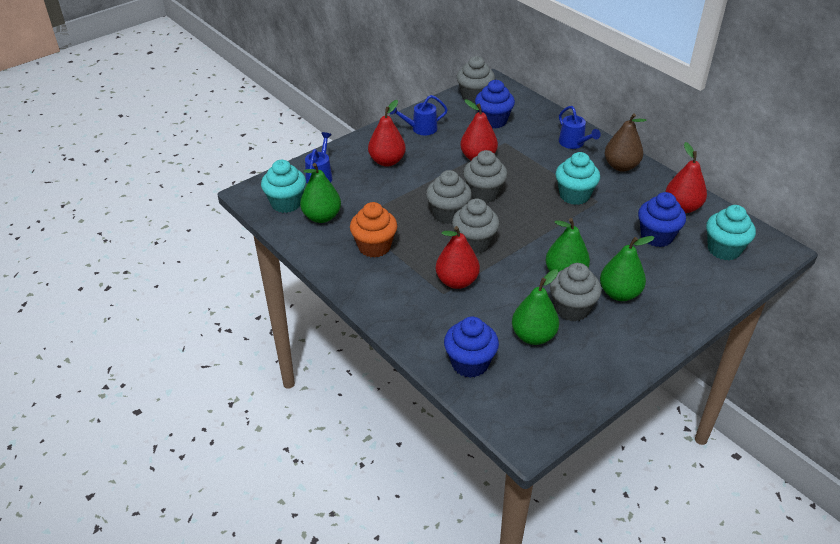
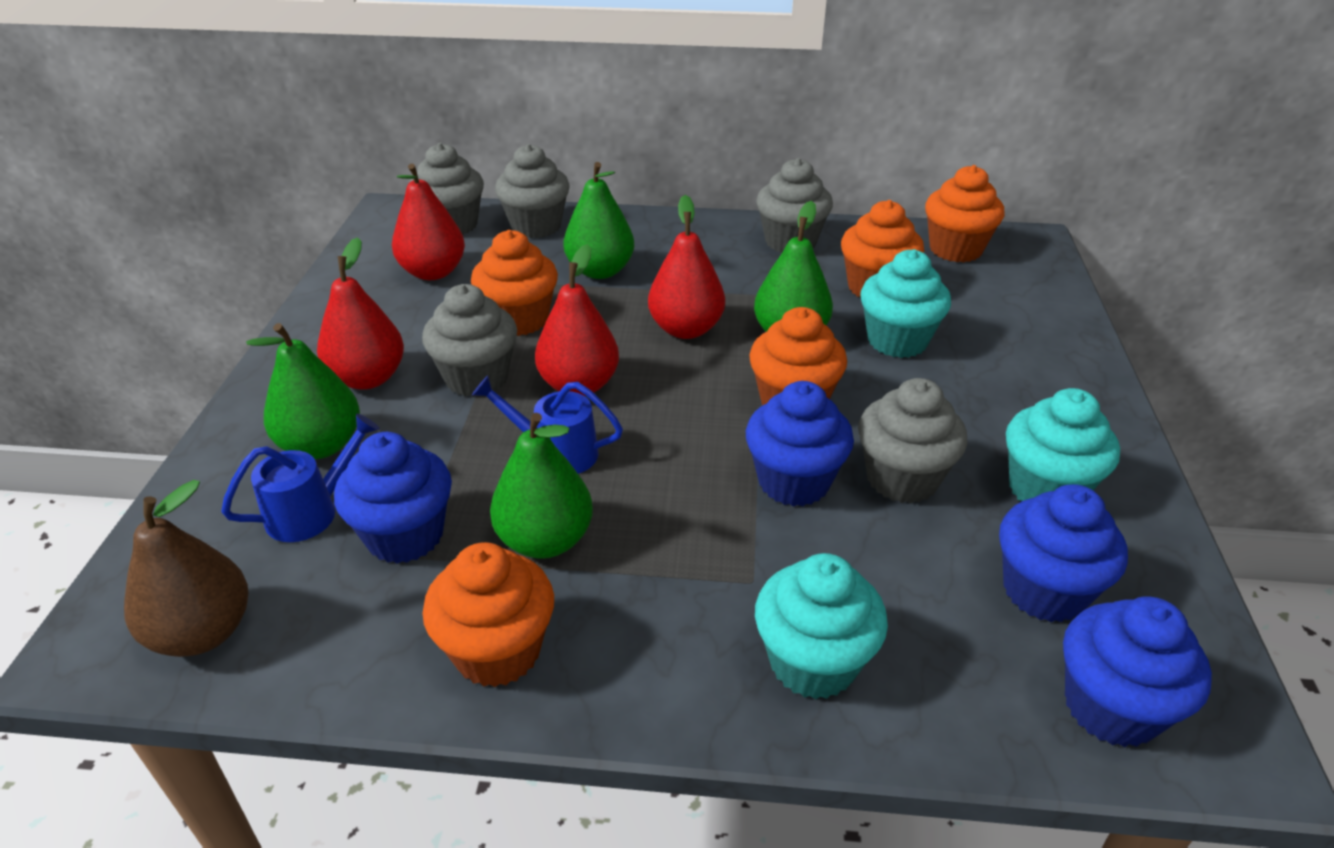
blue cupcake: [444,316,499,378] [475,80,515,129] [638,192,686,247] = 3 -> [334,432,452,564] [746,381,854,506] [999,484,1128,622] [1063,596,1212,747] = 4
blue watering can: [305,132,333,183] [390,95,448,135] [559,106,601,149] = 3 -> [221,414,380,542] [472,375,623,474] = 2
orange cupcake: [350,202,397,258] = 1 -> [422,542,554,687] [471,230,558,336] [749,307,847,405] [841,200,924,297] [925,165,1005,262] = 5

